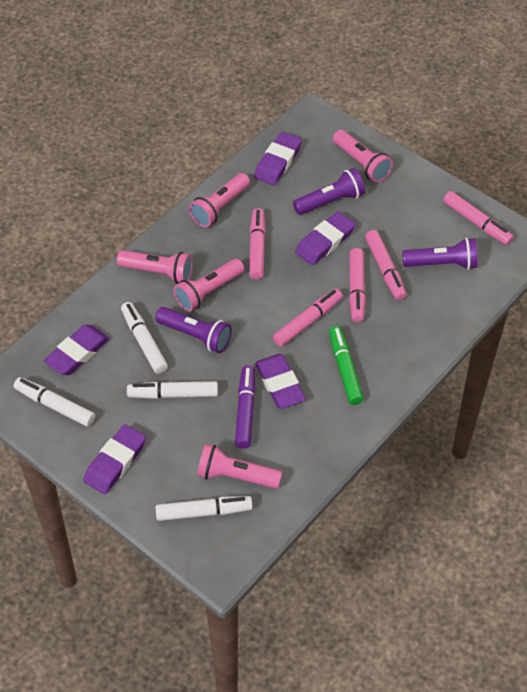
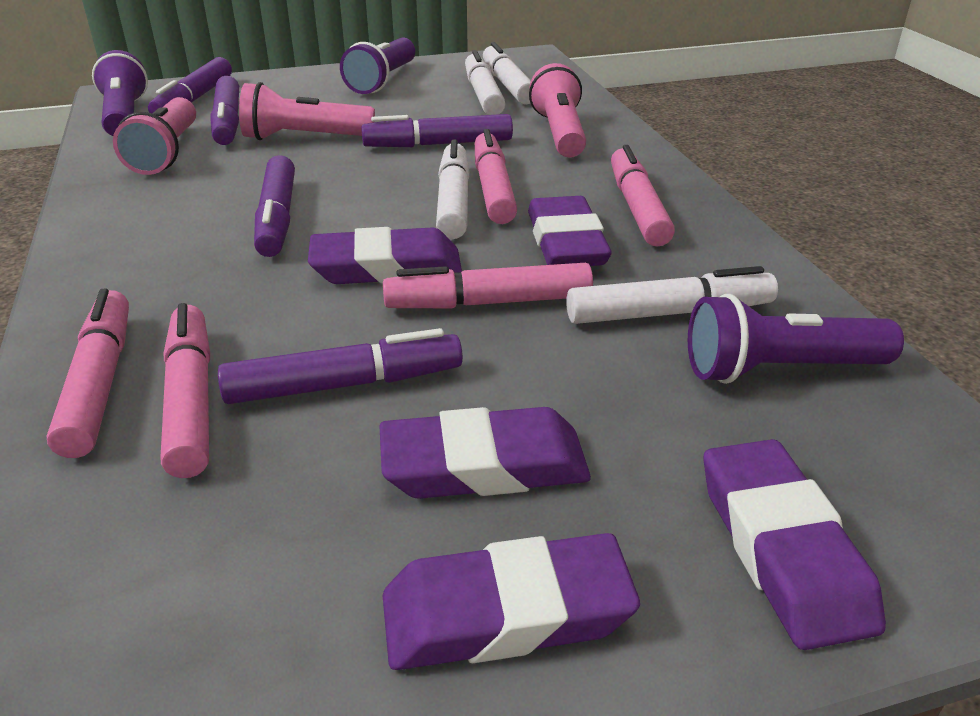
green marker: [329,326,364,405] = 1 -> none = 0
pink flashlight: [117,250,193,284] [173,259,244,312] [189,173,250,227] [197,444,282,489] [333,130,393,182] = 5 -> [113,97,196,175] [239,82,375,140] [529,63,586,158] = 3
purple marker: [235,365,255,449] = 1 -> [148,57,232,113] [210,76,239,145] [218,328,463,404] [254,155,295,257] [361,114,513,147] = 5

